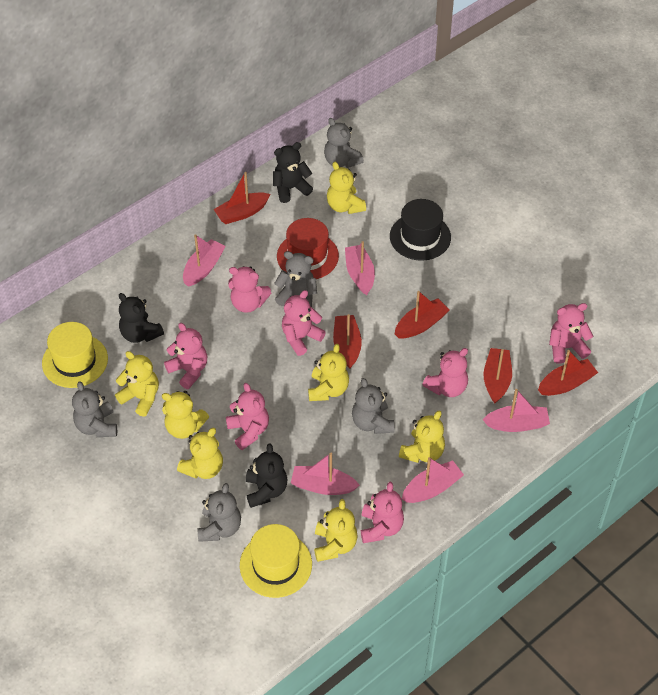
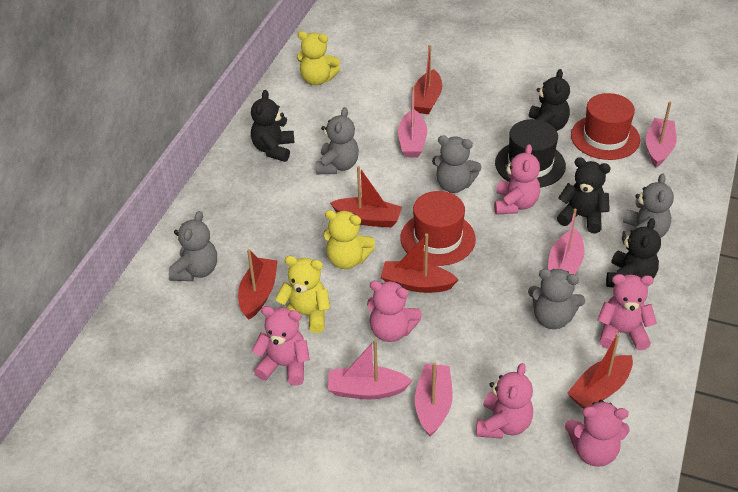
black teddy bear: [119,293,164,343] [246,443,287,508] [273,142,313,203] = 3 -> [251,90,294,162] [529,69,570,131] [557,157,611,233] [606,218,661,288] = 4
pink teddy bear: [164,323,207,389] [226,383,269,450] [228,266,271,313] [282,290,326,356] [361,482,404,543] [422,348,468,397] [549,303,593,364] = 7 -> [252,306,310,386] [367,281,422,342] [476,363,533,439] [494,144,540,215] [565,400,630,467] [597,274,657,350] = 6
red hat: [277,218,339,279] = 1 -> [400,191,476,266] [571,93,640,160] = 2
yellow hat: [42,322,108,388] [240,524,312,598] = 2 -> none = 0
yellow teddy bear: [115,351,159,417] [162,391,209,439] [177,428,223,479] [308,344,349,401] [314,499,358,562] [327,162,366,214] [399,410,445,463] = 7 -> [275,256,330,333] [297,31,340,85] [324,210,375,269] = 3

